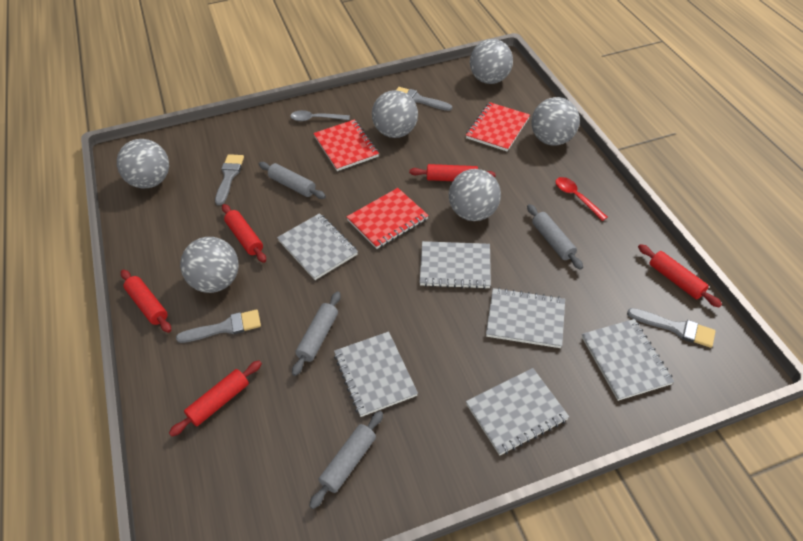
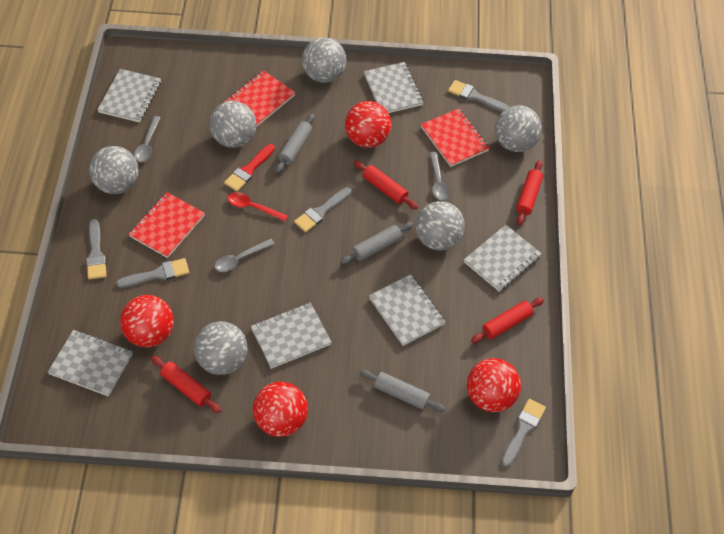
grey brush: [176,309,261,343] [215,154,244,205] [396,87,452,111] [627,308,715,348] = 4 -> [86,219,106,279] [116,258,189,288] [294,187,351,232] [448,80,509,112] [501,399,546,467] = 5
grey rolling pin: [259,162,326,199] [292,292,341,376] [309,411,383,509] [527,204,583,270] = 4 -> [276,113,315,173] [340,222,414,264] [360,370,446,412] = 3
grey spoon: [290,110,350,121] = 1 -> [134,116,161,162] [215,239,275,272] [430,152,450,200] = 3
red ball: none = 0 -> [120,295,174,348] [253,382,308,437] [345,101,391,148] [467,358,521,412] = 4
red brush: none = 0 -> [224,144,275,191] = 1
red rolling pin: [121,270,171,333] [169,360,262,436] [222,204,266,263] [409,164,496,181] [638,244,722,307] = 5 -> [151,356,221,413] [354,160,418,209] [471,297,544,343] [516,160,543,225] = 4

